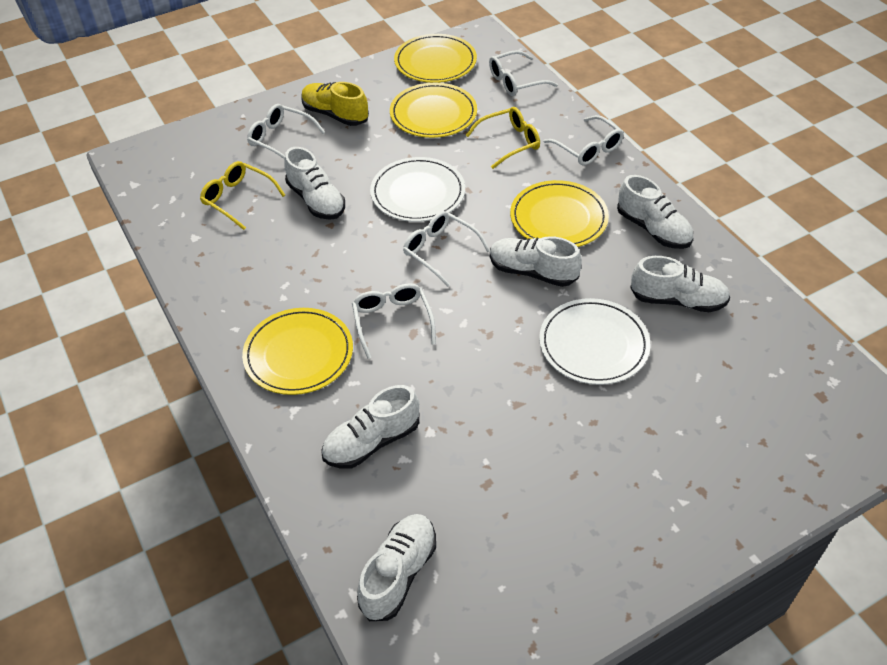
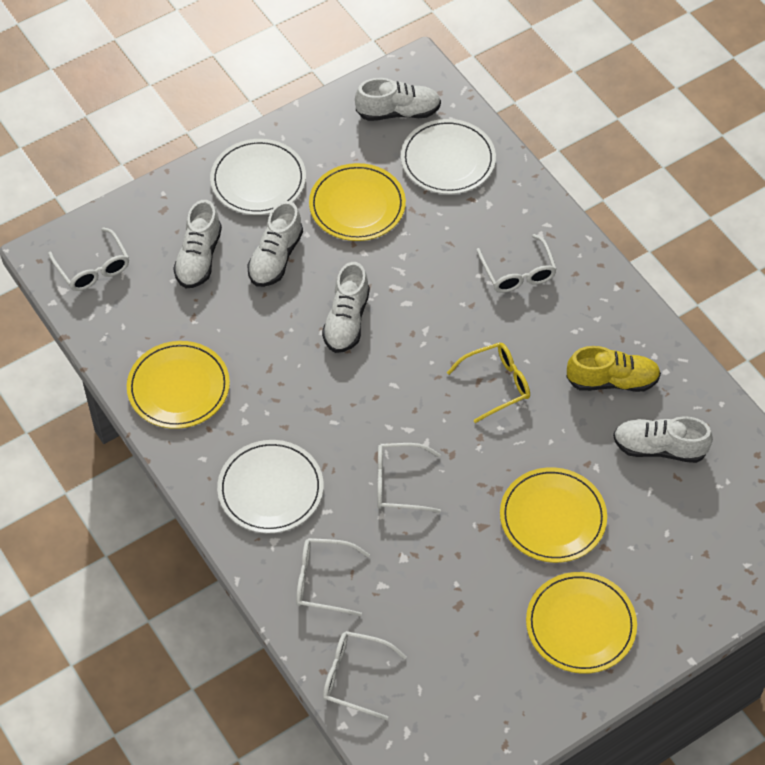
white plate: [370,157,465,222] [539,298,650,385] = 2 -> [210,139,306,215] [217,440,324,533] [401,119,496,194] = 3
white shoe: [284,147,345,220] [321,385,419,469] [357,514,436,621] [490,236,582,287] [617,175,693,249] [630,256,730,312] = 6 -> [173,200,222,288] [247,201,303,287] [322,262,370,353] [355,78,441,121] [613,416,713,463] = 5
yellow glasses: [200,161,285,230] [466,107,540,169] = 2 -> [447,343,530,423] = 1

